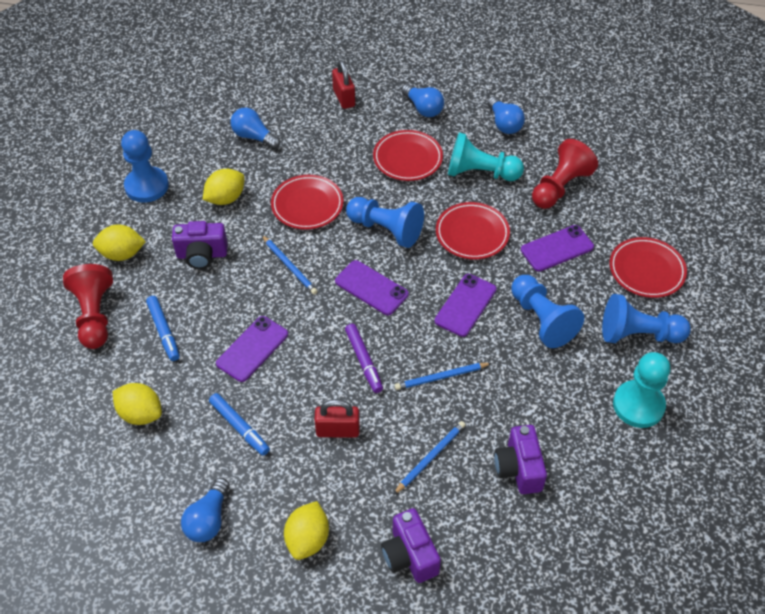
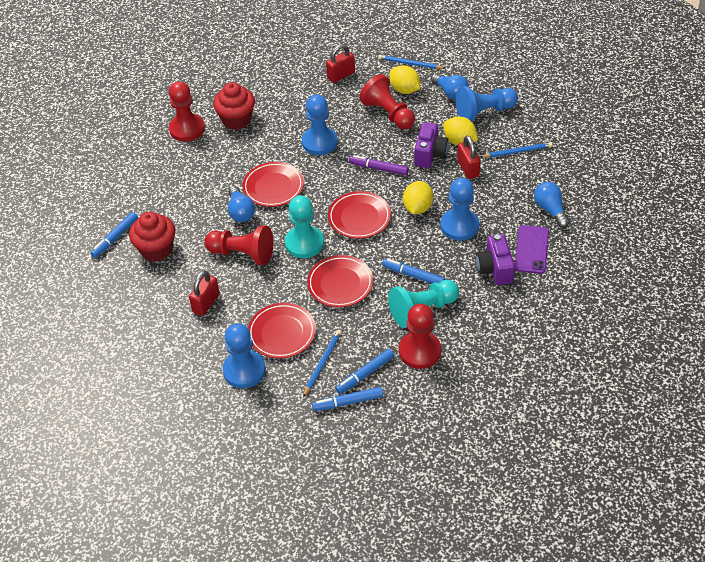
blue light bulb: [181,478,230,542] [231,108,280,149] [401,84,444,117] [487,96,525,134] = 4 -> [228,186,255,222] [431,73,469,100] [534,182,569,228] = 3
blue marker: [146,296,180,361] [209,393,270,456] = 2 -> [90,212,138,258] [312,387,383,411] [335,349,394,394] [382,258,445,284] = 4
purple camera: [172,221,228,269] [381,508,441,583] [494,425,547,494] = 3 -> [415,122,449,168] [476,234,515,285] = 2
purple phone: [216,316,288,382] [335,260,409,315] [434,274,496,337] [521,225,594,272] = 4 -> [515,225,549,274] = 1
red cupcake: none = 0 -> [129,212,175,262] [213,82,255,130] = 2
red padlock: [315,399,360,437] [332,60,355,109] = 2 -> [189,270,220,316] [326,44,355,83] [457,135,480,179] = 3
red pawn: [63,264,113,349] [532,139,598,209] = 2 -> [169,82,205,142] [204,225,273,265] [359,74,415,129] [399,304,441,369] = 4
yellow lemon: [93,224,146,261] [113,383,162,425] [203,169,245,205] [284,501,329,560] = 4 -> [389,65,420,94] [403,181,433,214] [443,116,478,146] = 3

